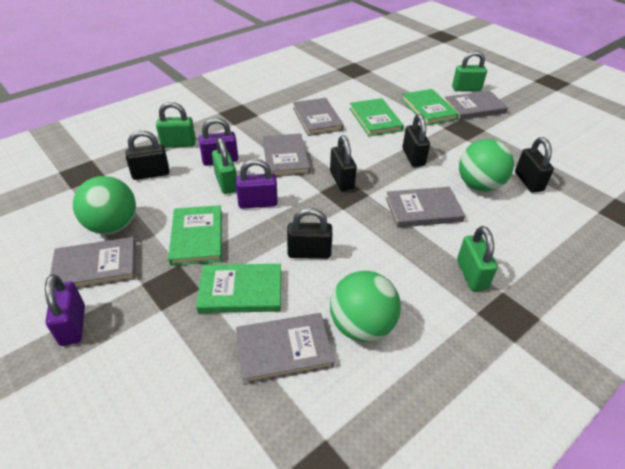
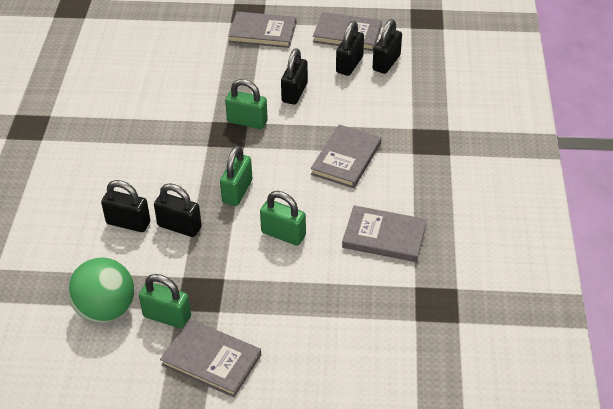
green ball: [73,176,136,234] [330,271,401,342] [459,139,514,191] = 3 -> [68,258,134,323] = 1
green book: [168,205,222,266] [196,264,281,313] [349,98,404,136] [401,89,459,126] = 4 -> none = 0
grey book: [50,237,136,289] [236,313,335,385] [263,133,310,177] [293,98,344,136] [386,187,465,228] [445,91,508,120] = 6 -> [160,319,261,397] [228,12,296,48] [311,125,381,188] [313,12,382,51] [342,205,427,262] = 5
purple padlock: [45,274,85,346] [199,118,238,166] [236,159,278,209] = 3 -> none = 0

